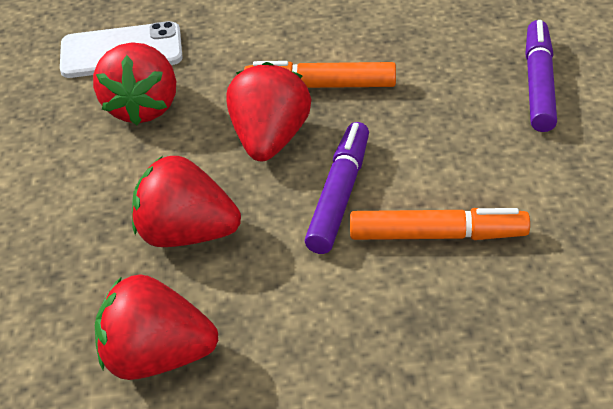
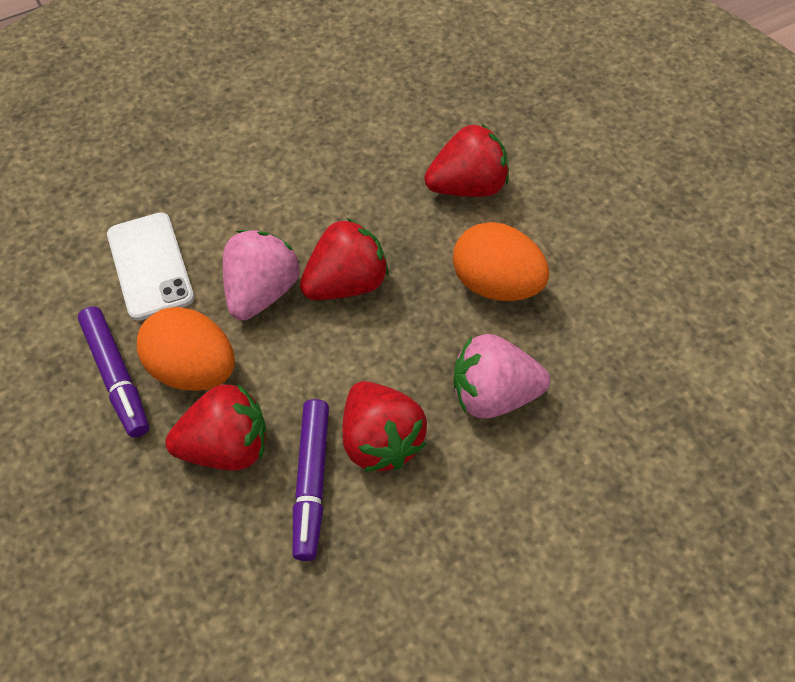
orange egg: none = 0 -> [137,307,235,391] [453,222,549,301] = 2
orange marker: [244,61,396,88] [350,208,530,240] = 2 -> none = 0
pink strawberry: none = 0 -> [223,230,300,320] [453,334,550,418] = 2

